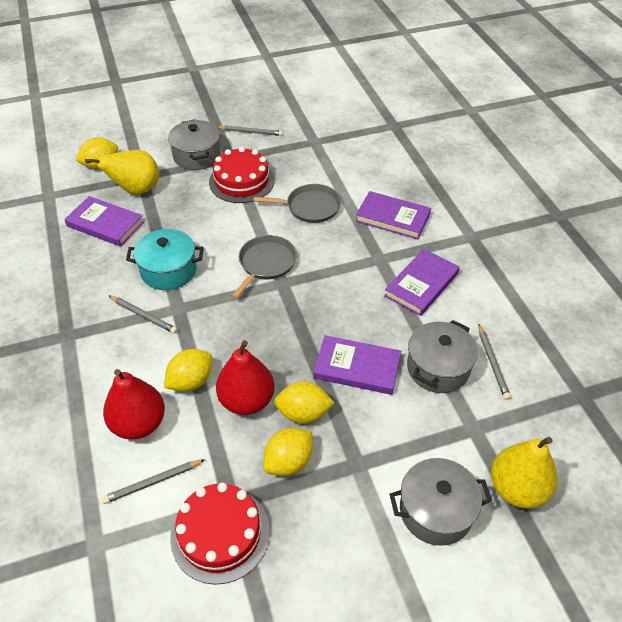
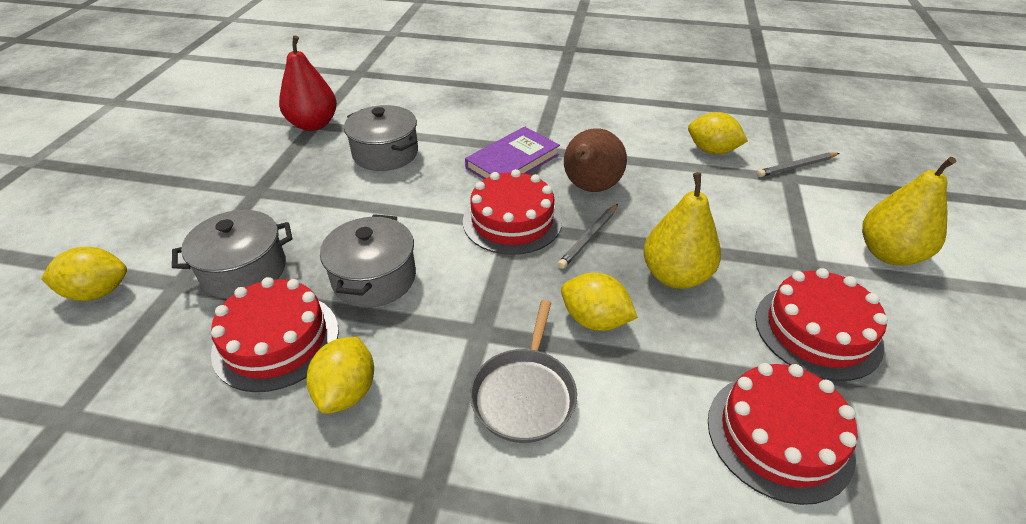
brown pear: none = 0 -> [564,128,627,192] = 1
grey pan: [232,235,297,299] [254,184,341,223] = 2 -> [470,300,577,443] = 1
grey pencil: [102,459,205,504] [108,295,177,334] [217,126,283,136] [478,324,511,400] = 4 -> [558,204,618,269] [757,152,839,177] = 2
purple book: [64,196,144,247] [313,335,401,395] [356,191,431,239] [384,249,460,316] = 4 -> [465,127,560,179] = 1
red cake: [170,483,270,585] [209,147,275,203] = 2 -> [211,277,339,392] [463,169,562,255] [708,363,858,505] [755,268,888,381] = 4
red pear: [103,369,165,440] [216,340,274,415] = 2 -> [279,35,337,131] = 1
turquoise pot: [126,229,204,290] = 1 -> none = 0

